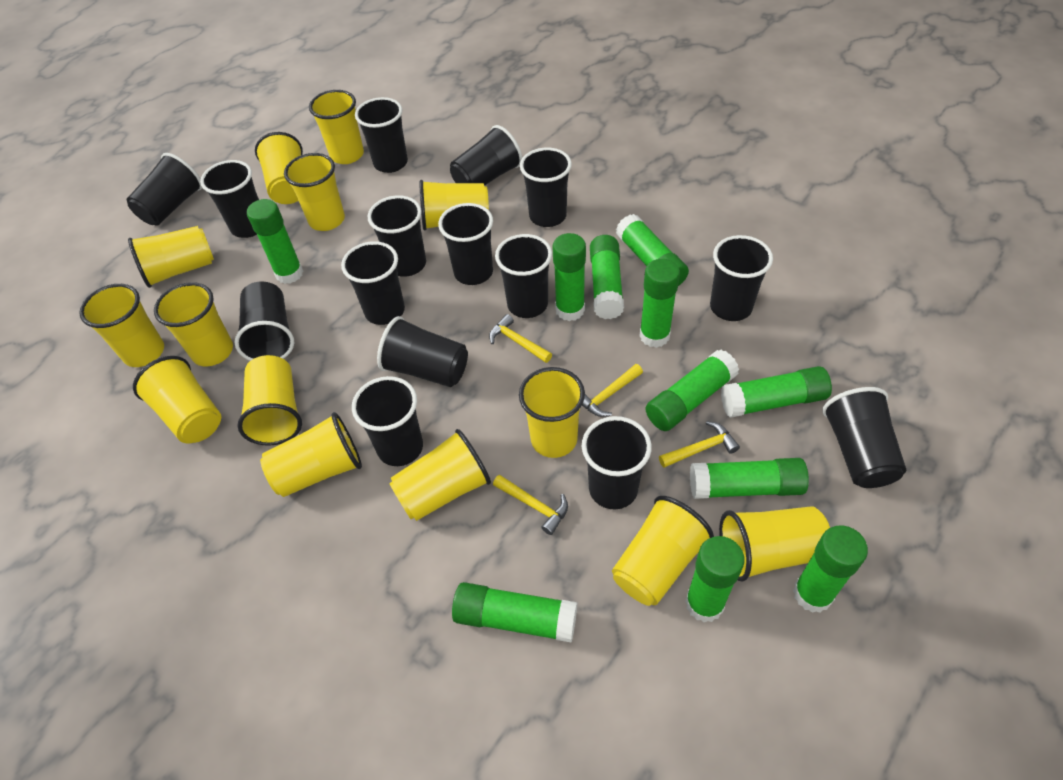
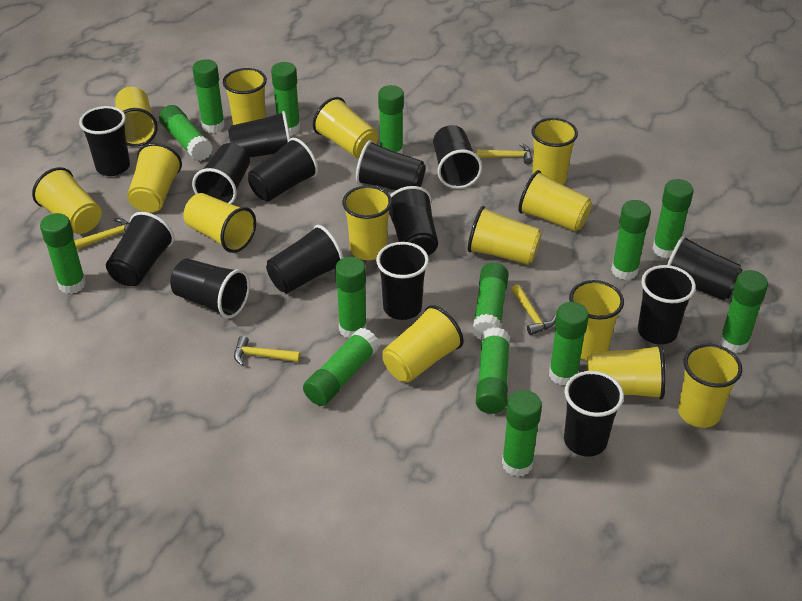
black cup: [127,153,202,226] [200,160,259,238] [234,281,294,361] [341,241,405,325] [352,376,423,466] [355,97,408,173] [368,195,426,277] [377,316,468,387] [438,203,493,285] [450,125,522,186] [495,234,552,318] [520,147,572,227] [582,416,652,510] [710,235,773,321] [822,387,906,488] = 15 -> [79,106,130,176] [106,212,174,286] [170,259,250,319] [192,143,250,204] [228,111,290,158] [248,138,318,201] [266,225,343,293] [356,140,425,190] [376,242,429,320] [389,186,438,256] [433,125,482,189] [564,371,624,457] [638,265,696,345] [667,235,743,301] = 14
green glue stick: [247,199,303,284] [452,582,577,642] [552,233,586,321] [590,235,624,319] [616,214,689,286] [639,259,680,348] [646,350,739,431] [685,536,744,623] [690,458,809,499] [721,366,832,418] [793,525,868,613] = 11 -> [40,213,86,294] [159,105,213,161] [192,59,225,133] [271,62,300,135] [303,328,380,406] [335,257,367,339] [378,85,404,154] [472,263,509,339] [476,327,510,414] [502,390,542,477] [549,302,589,386] [611,200,651,280] [652,179,694,258] [719,270,768,353] = 14

